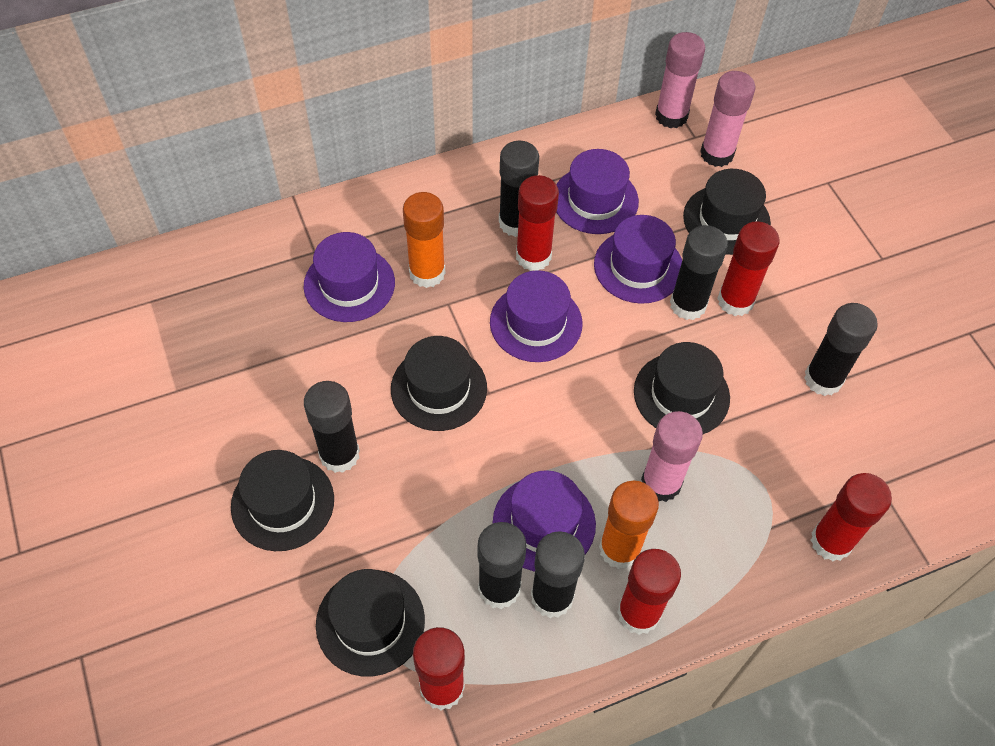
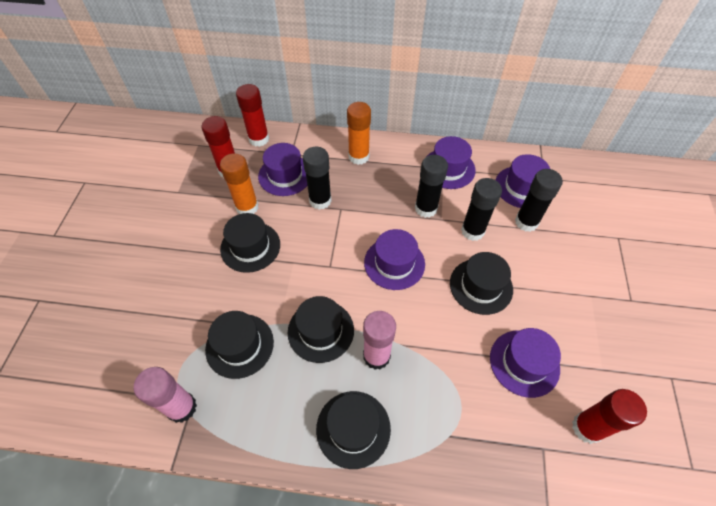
black glue stick: [304,381,360,473] [478,522,527,609] [499,141,539,237] [531,531,585,618] [670,225,728,320] [804,303,878,396] = 6 -> [303,147,332,210] [415,155,448,218] [461,178,502,241] [515,169,563,232] = 4
pink glue stick: [641,411,703,502] [655,32,705,128] [700,71,756,167] = 3 -> [133,367,197,423] [363,311,396,370] = 2
red glue stick: [413,627,465,710] [516,175,559,271] [617,549,681,635] [717,221,780,316] [811,473,892,561] = 5 -> [202,116,235,178] [236,84,269,147] [572,389,647,444] = 3

